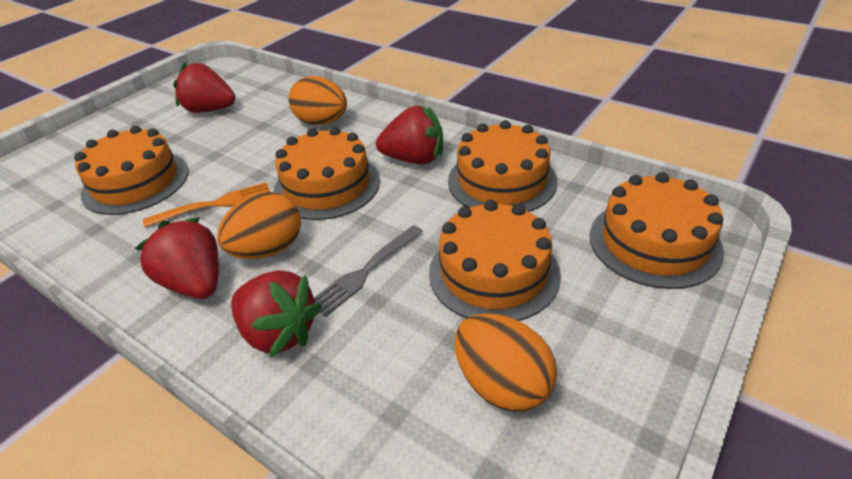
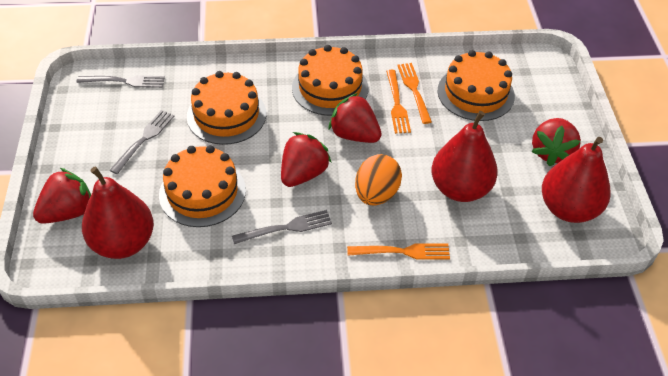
grey fork: [314,225,423,317] = 1 -> [77,75,165,88] [109,110,174,174] [232,210,332,244] = 3
orange cake: [74,125,189,215] [274,127,380,220] [429,200,561,321] [448,120,558,212] [590,172,724,289] = 5 -> [159,145,246,227] [187,71,266,145] [292,45,369,116] [438,50,515,121] = 4
orange egg: [217,192,301,259] [289,76,347,125] [455,313,557,412] = 3 -> [355,154,402,205] = 1
orange fork: [143,182,270,227] = 1 -> [347,243,450,260] [386,70,411,134] [397,63,432,124] = 3
red pear: none = 0 -> [82,166,154,259] [431,111,498,202] [542,137,611,223] = 3

